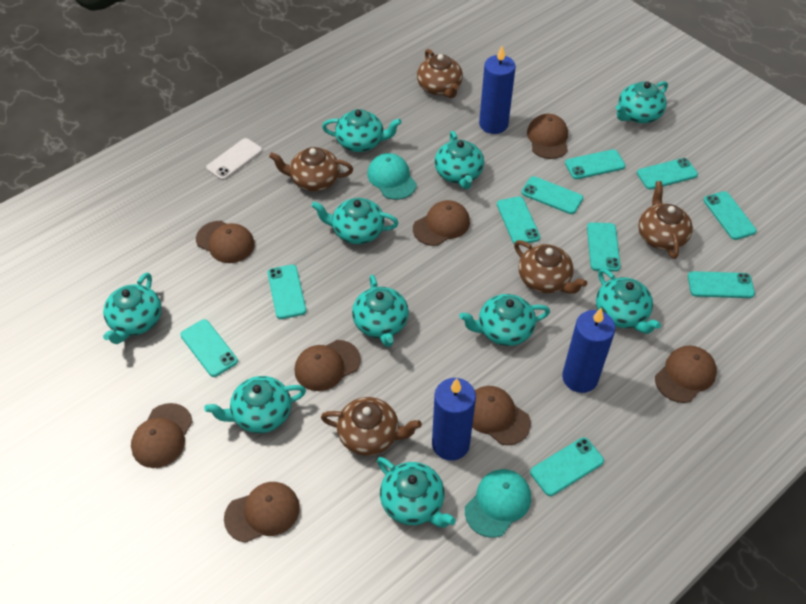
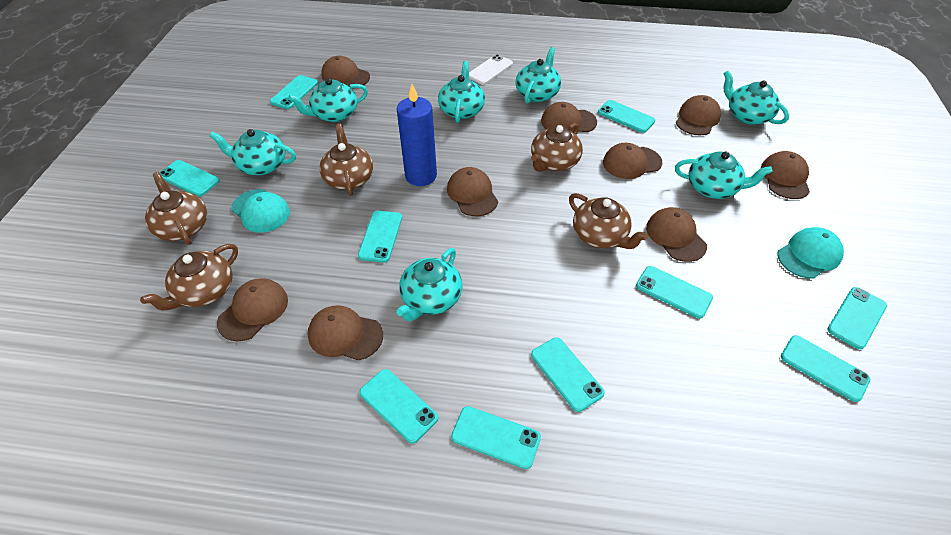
blue candle: [432,378,476,461] [479,46,516,134] [562,308,615,393] = 3 -> [397,84,437,186] = 1
brown cap: [131,403,193,468] [196,221,255,263] [224,482,300,543] [295,340,361,391] [413,200,470,246] [472,386,531,445] [527,114,568,159] [655,346,717,403] = 8 -> [217,278,288,341] [308,305,383,361] [321,56,370,87] [447,167,498,216] [541,102,597,132] [603,143,662,179] [646,207,707,262] [676,95,721,135] [761,151,810,199] = 9
turquoise teapot: [103,273,162,344] [204,376,306,433] [312,198,399,244] [322,109,402,152] [352,275,409,347] [377,457,456,528] [434,131,484,189] [459,294,550,346] [596,268,661,334] [616,81,668,123] = 10 -> [209,129,296,175] [288,78,368,122] [396,248,462,322] [438,61,485,123] [516,47,561,104] [675,151,773,199] [723,71,789,125] = 7

